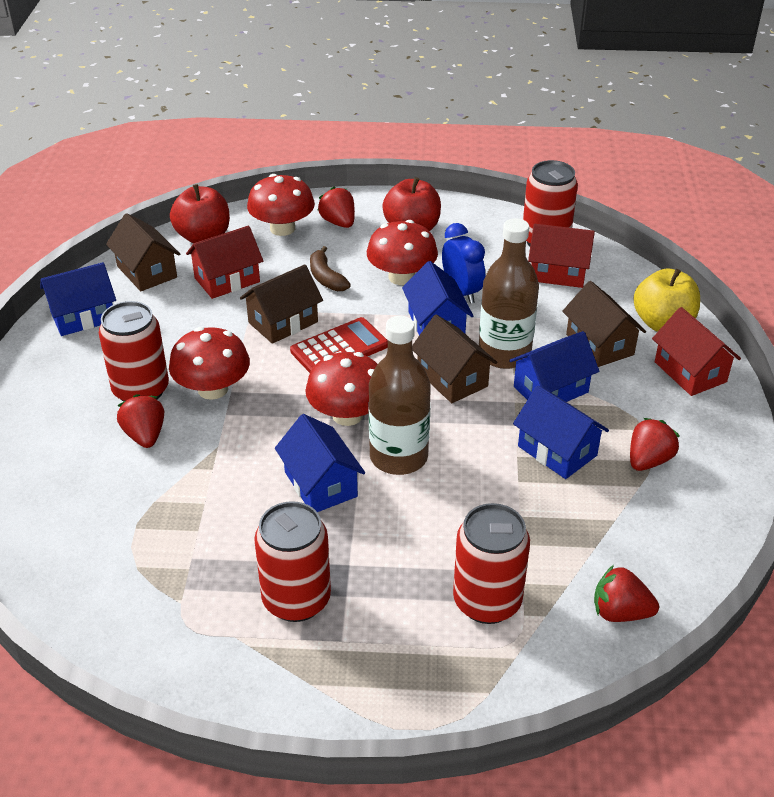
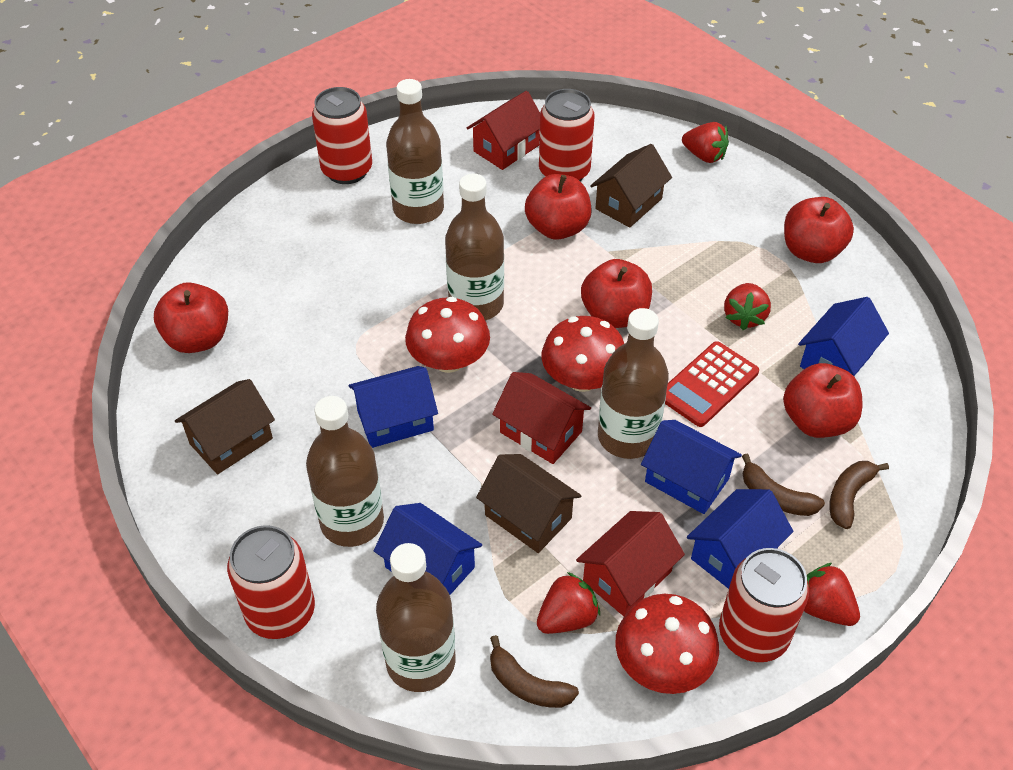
blue clock: [442,223,485,304] = 1 -> none = 0
brown banana: [310,246,351,291] = 1 -> [490,635,579,708] [742,453,825,516] [830,461,889,529] = 3
brown bottle: [369,316,431,475] [479,218,539,369] = 2 -> [306,396,384,547] [376,543,456,692] [386,79,444,224] [445,174,504,321] [598,308,669,459] = 5
brown house: [106,213,180,291] [240,265,323,344] [412,315,498,403] [562,281,646,367] = 4 -> [175,379,275,474] [476,454,581,553] [590,144,672,228] = 3
red apple: [170,184,230,243] [382,177,441,231] = 2 -> [154,282,228,353] [525,174,591,240] [581,259,652,328] [783,363,862,438] [784,197,854,263] = 5
red mushroom: [169,327,250,400] [247,174,315,236] [305,352,378,426] [367,220,438,285] = 4 -> [405,297,490,373] [541,316,624,392] [615,594,719,694] = 3
yellow apple: [633,268,700,332] = 1 -> none = 0

